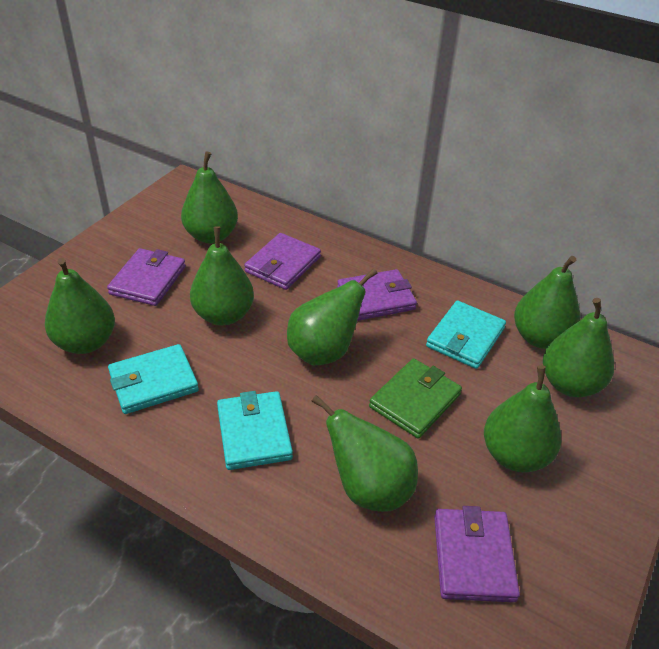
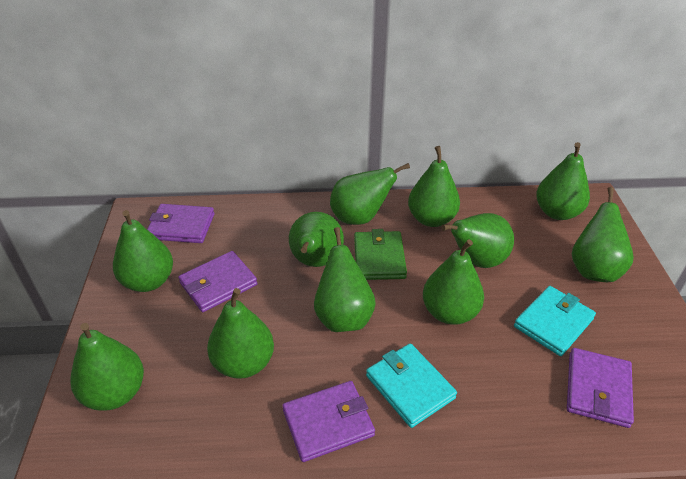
green pear: [45,258,115,354] [181,151,238,243] [190,226,254,325] [287,268,378,365] [311,395,418,512] [484,365,561,473] [514,256,581,349] [543,298,614,397] = 8 -> [70,323,144,411] [113,210,173,292] [207,288,274,379] [289,212,344,267] [314,227,376,332] [330,163,410,225] [408,146,460,227] [423,239,484,325] [441,213,514,268] [536,142,590,220] [572,187,634,282] = 11
turquoise wallet: [108,344,199,414] [217,391,293,470] [426,301,506,369] = 3 -> [366,343,457,428] [514,286,596,356] = 2

